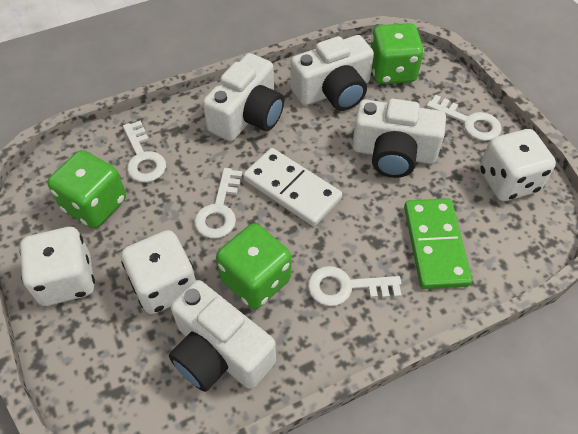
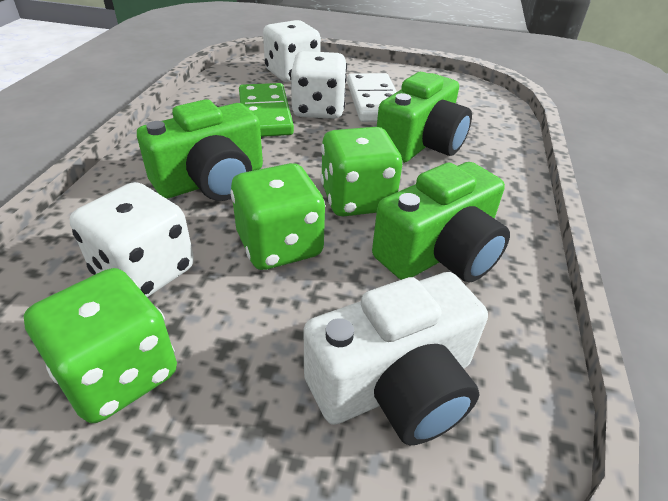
green camera: none = 0 -> [137,99,263,201] [372,162,510,283] [377,72,472,163] = 3
white camera: [169,280,276,392] [203,53,284,141] [291,35,374,111] [352,99,446,178] = 4 -> [304,272,488,445] = 1
white key: [123,121,166,182] [194,168,243,239] [308,266,401,306] [426,95,502,141] = 4 -> none = 0

